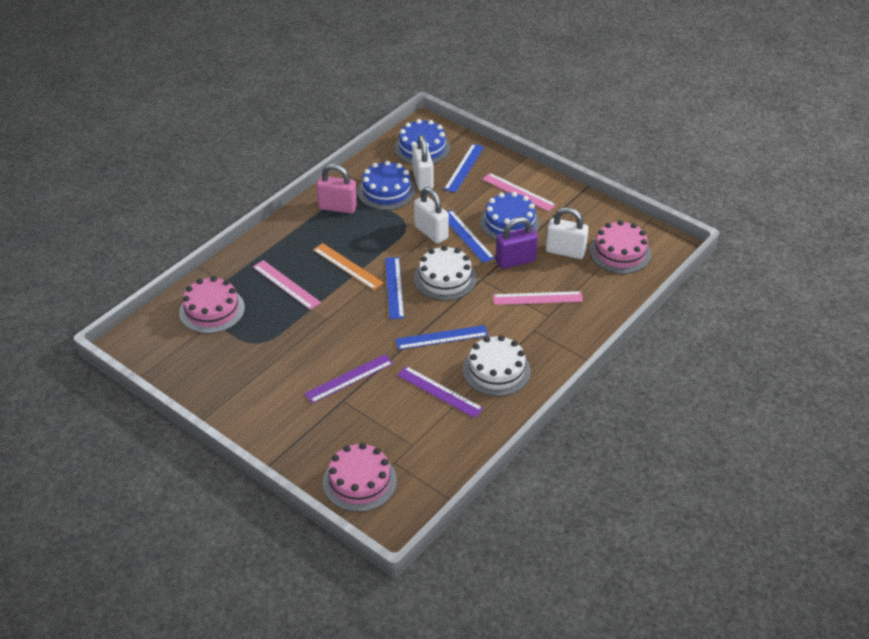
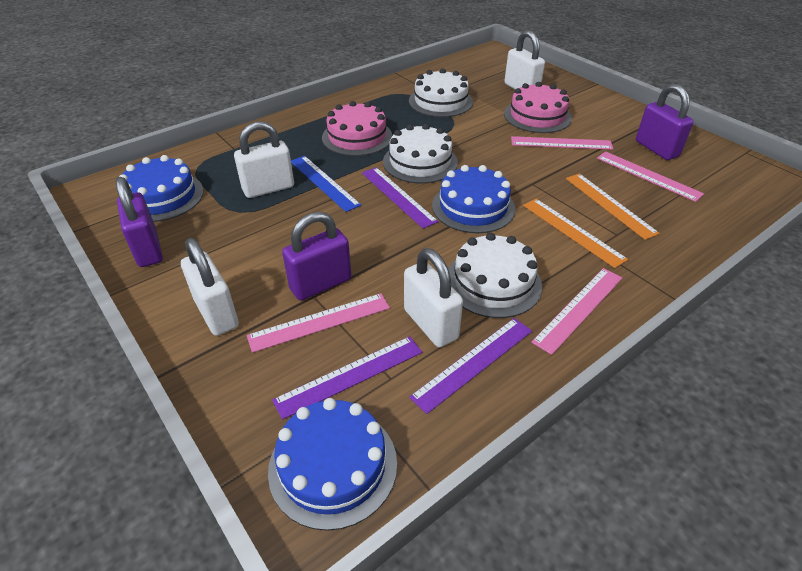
blue ruler: [385,257,404,319] [395,325,488,350] [444,144,484,193] [447,210,495,263] = 4 -> [291,156,361,212] = 1
orange ruler: [313,243,384,290] = 1 -> [523,199,628,268] [566,174,660,240] = 2
pink cake: [179,276,245,334] [323,443,397,512] [589,220,652,274] = 3 -> [322,101,392,156] [504,82,572,133] = 2
pink padlock: [316,164,357,214] = 1 -> none = 0
pink ruler: [253,260,321,310] [482,173,556,211] [493,291,583,305] = 3 -> [247,293,390,353] [511,136,613,150] [531,268,622,355] [597,152,704,202] = 4
purple padlock: [495,217,538,269] = 1 -> [116,177,163,267] [282,212,351,301] [636,84,694,160] = 3
purple ruler: [304,354,393,403] [397,366,484,418] = 2 -> [272,336,422,420] [362,167,439,229] [409,318,532,414] = 3
white cake: [414,245,477,301] [463,335,531,396] = 2 -> [383,124,458,184] [409,68,473,117] [448,233,542,318] = 3
white padlock: [412,135,433,191] [414,187,449,244] [546,207,589,259] = 3 -> [181,238,239,336] [234,121,294,198] [404,248,463,348] [504,30,545,89] = 4

